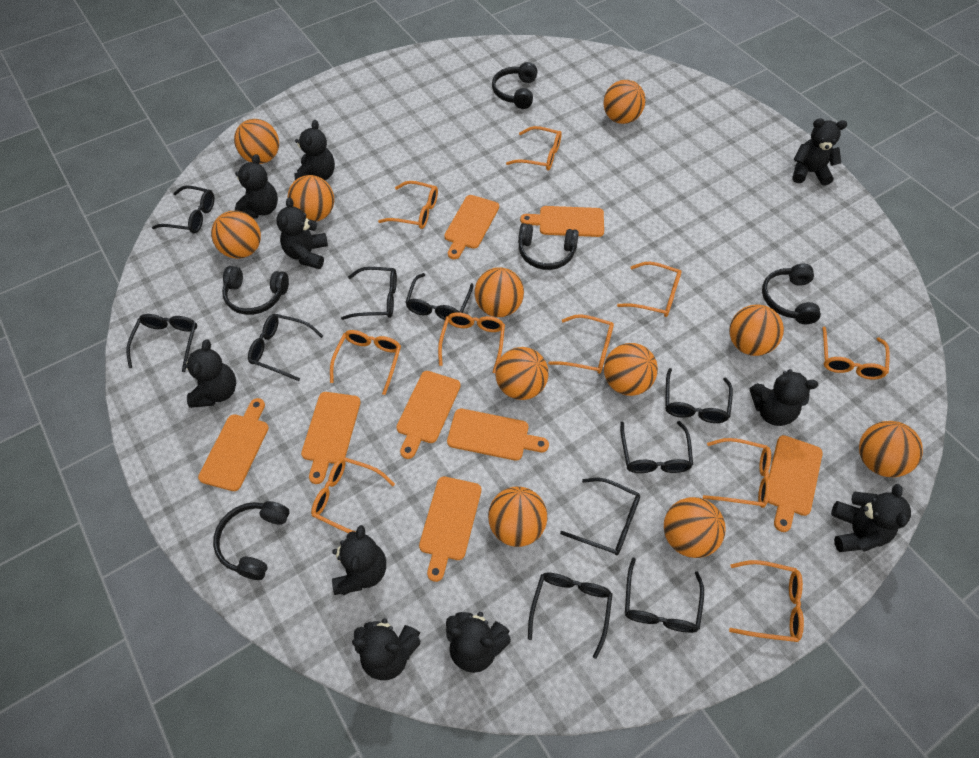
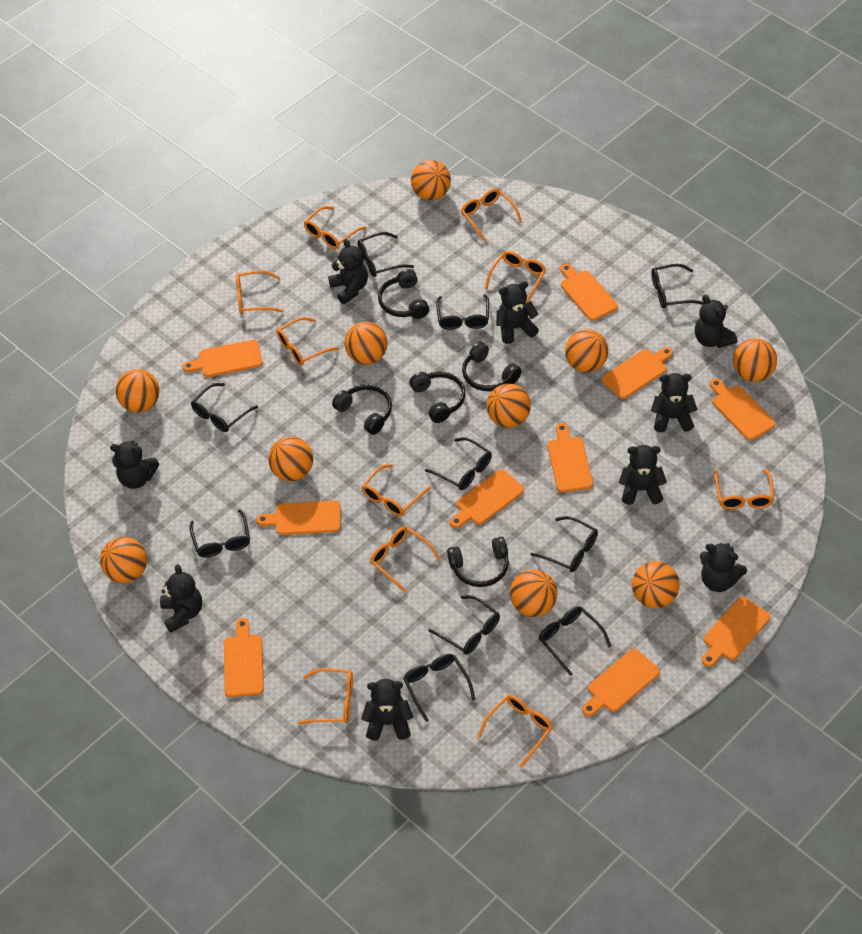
black teddy bear: [183,340,236,408] [235,154,278,219] [276,197,328,269] [295,120,335,180] [332,525,386,595] [352,618,420,680] [446,612,511,673] [750,369,818,426] [793,118,847,186] [831,484,911,552] = 10 -> [110,440,159,489] [160,564,202,633] [328,239,368,304] [362,679,413,741] [496,281,539,344] [619,445,667,505] [651,373,698,433] [695,295,737,348] [700,543,747,592] = 9
orange ball: [211,211,261,259] [234,119,279,164] [287,175,334,222] [475,267,524,317] [488,486,547,547] [496,347,549,400] [603,80,646,124] [604,343,658,396] [664,497,726,558] [729,304,784,356] [859,421,923,477] = 11 -> [100,537,147,583] [116,369,159,413] [268,436,313,481] [345,322,387,365] [411,160,451,200] [487,384,531,428] [510,570,557,617] [565,329,608,373] [632,561,680,608] [733,338,777,382] = 10
orange cutting board: [198,398,269,491] [301,392,361,484] [396,371,461,459] [419,476,481,582] [444,195,499,259] [447,409,549,461] [520,206,604,237] [768,435,823,532] = 8 -> [182,340,263,377] [224,618,264,697] [256,500,341,535] [450,469,524,528] [548,423,593,492] [560,264,618,321] [582,649,660,716] [602,347,673,399] [702,597,770,667] [710,379,776,440] = 10

